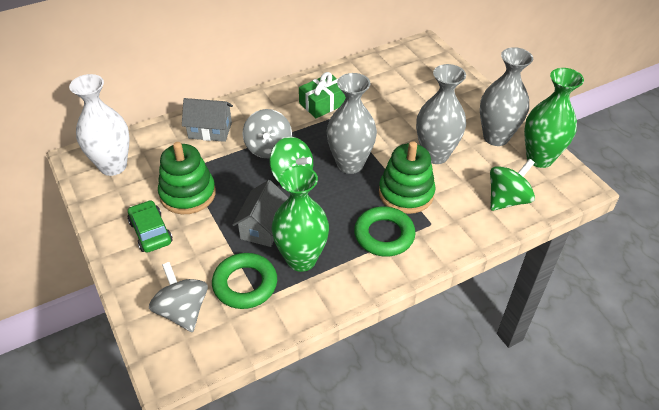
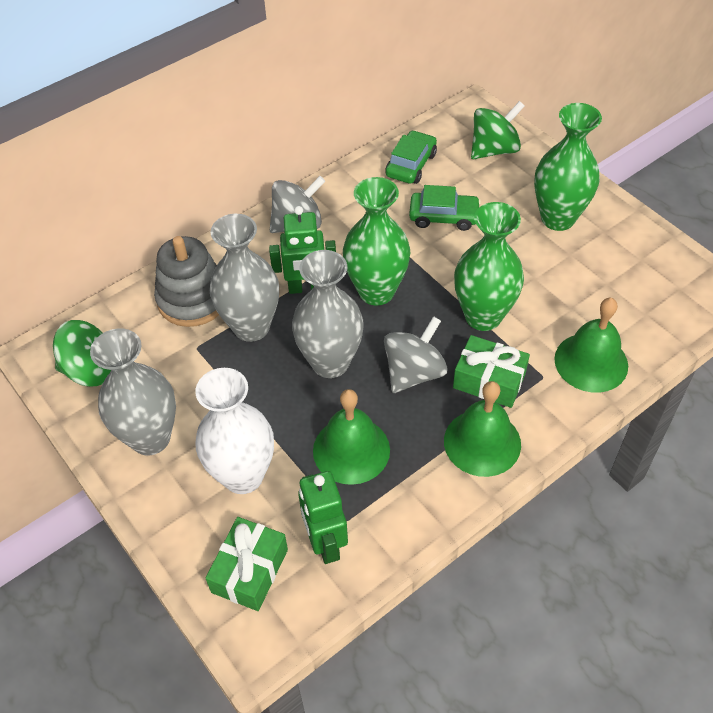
green bell: none = 0 -> [313,389,390,485] [444,381,521,477] [554,298,628,393] = 3
green car: [128,200,173,253] = 1 -> [385,130,437,184] [409,185,481,231] = 2
green gift: [299,72,346,118] = 1 -> [205,517,288,611] [453,335,530,408] = 2
green ring: [212,253,277,309] [354,206,416,257] = 2 -> none = 0
green robot: none = 0 -> [269,206,336,294] [298,471,348,564] = 2
green stacking toy: [158,142,216,214] [379,141,436,214] = 2 -> none = 0
green vase: [271,166,329,272] [524,68,584,168] = 2 -> [343,177,410,305] [454,202,524,331] [534,103,602,231] = 3
grey house: [182,98,233,142] [232,180,288,247] = 2 -> none = 0
grey stacking toy: none = 0 -> [154,236,219,327] = 1

